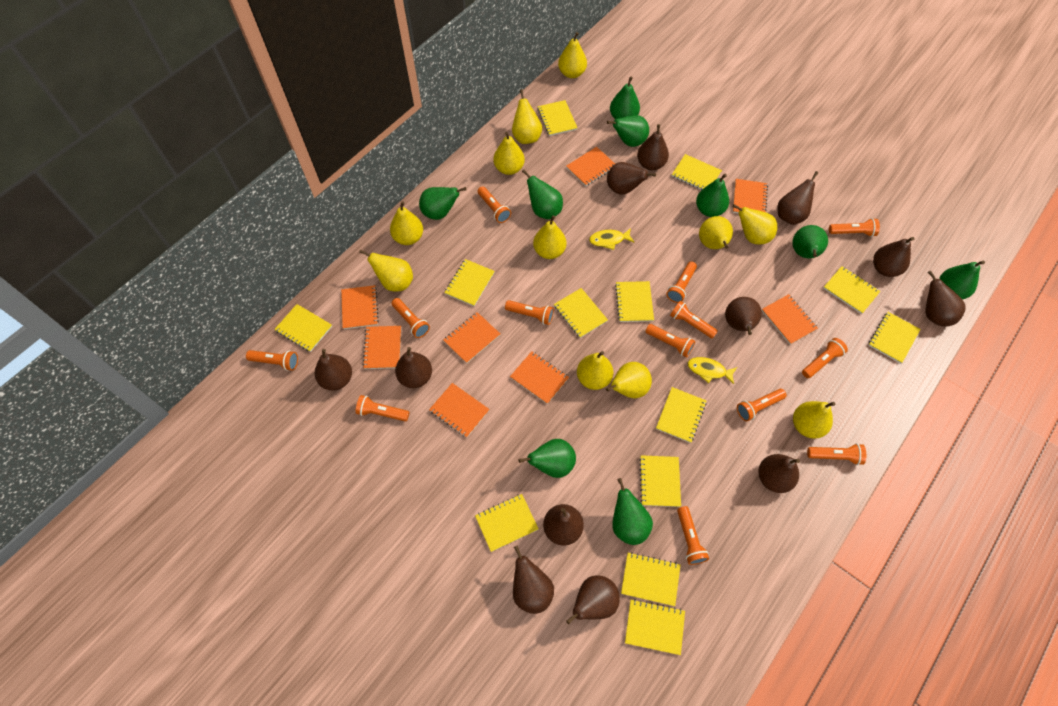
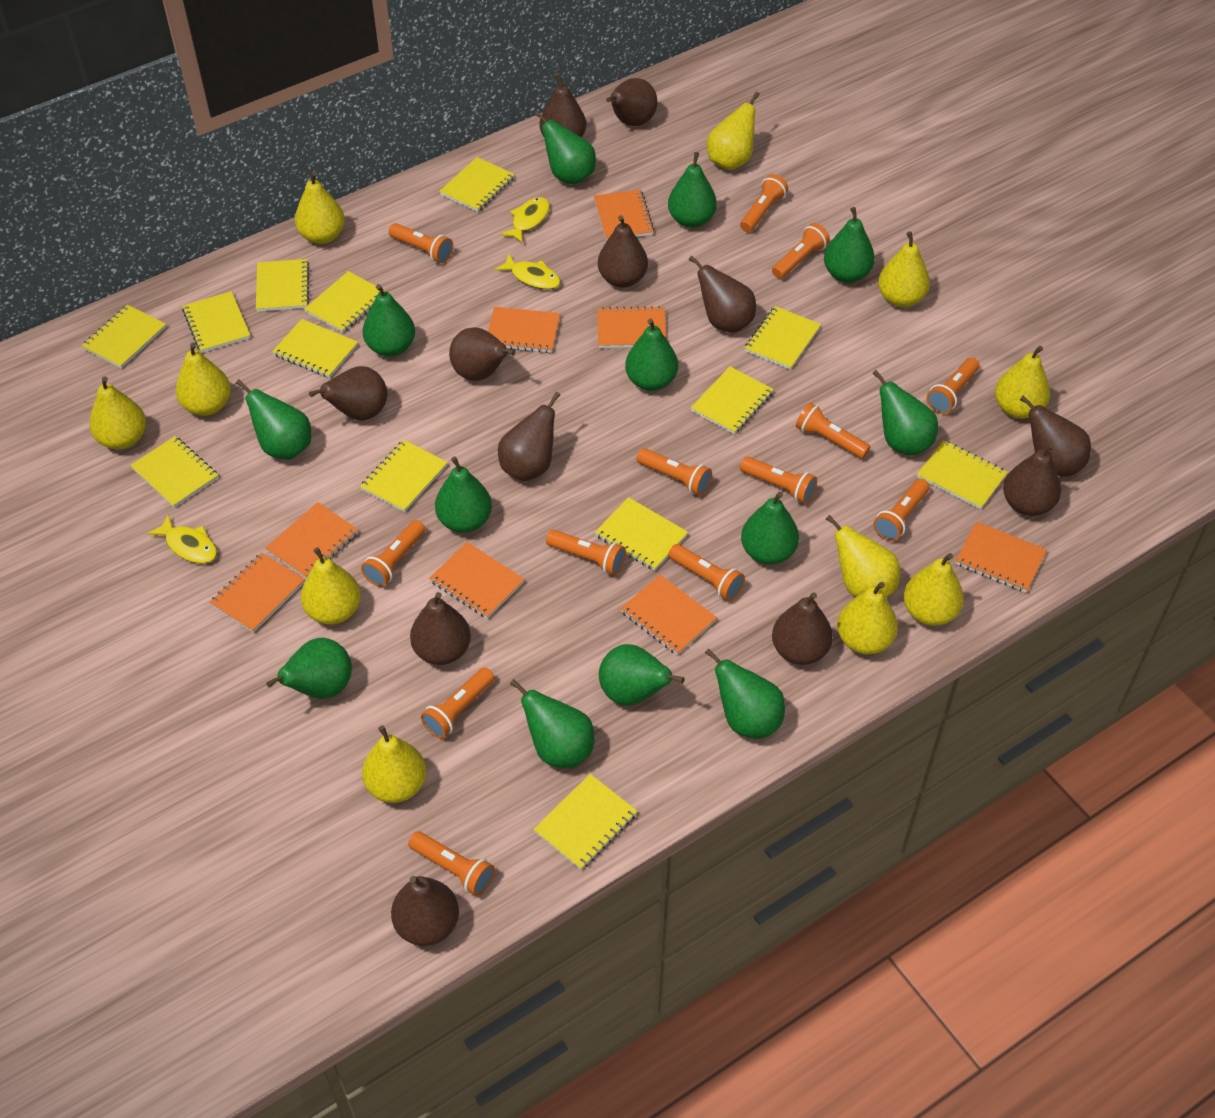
green pear: [419,187,467,220] [518,439,576,478] [522,169,563,219] [607,115,649,147] [610,77,640,119] [612,478,653,545] [696,174,729,217] [792,225,828,258] [939,261,985,299] = 9 -> [236,379,311,460] [266,638,352,699] [363,284,415,357] [435,456,492,533] [510,679,595,768] [534,111,596,185] [599,644,685,706] [625,318,678,391] [668,152,717,228] [705,648,785,739] [741,492,799,565] [824,207,875,283] [872,370,938,456] = 13
yellow fish: [589,228,635,250] [688,357,737,384] = 2 -> [147,514,217,564] [494,254,561,289] [500,197,550,244] = 3

